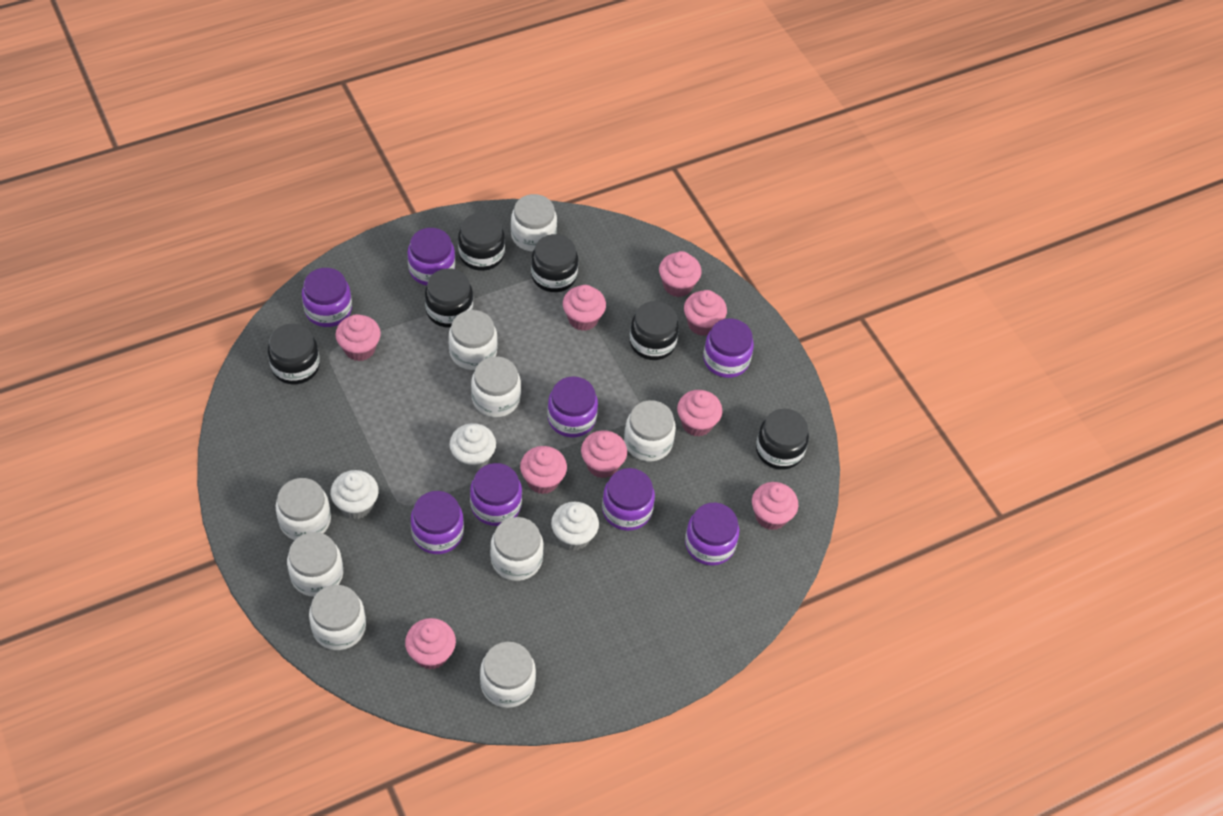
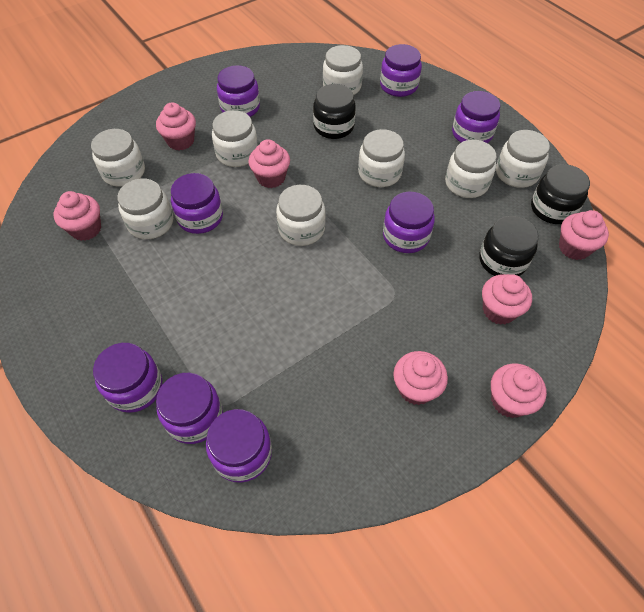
black jar: [268,324,320,384] [425,268,473,328] [458,213,505,271] [531,234,578,292] [630,301,679,360] [756,409,809,470] = 6 -> [313,84,356,139] [479,216,539,276] [531,164,590,224] = 3
pink cupcake: [336,314,381,361] [405,618,456,669] [520,446,567,494] [563,285,606,331] [581,430,627,478] [659,251,701,297] [677,390,722,437] [684,290,727,336] [752,482,798,530] = 9 -> [54,191,101,241] [156,102,196,150] [248,139,290,188] [393,351,448,405] [482,274,532,325] [491,363,547,418] [559,210,609,260] = 7
white cupcake: [331,470,379,519] [449,423,496,471] [551,502,599,551] = 3 -> none = 0
white jar: [276,478,331,540] [287,532,343,597] [309,585,366,650] [449,310,497,370] [471,356,521,417] [480,642,536,708] [490,517,544,581] [511,194,557,252] [624,400,676,462] = 9 -> [91,129,145,187] [117,178,173,239] [212,110,258,167] [276,185,325,246] [323,45,363,95] [358,129,405,187] [445,140,497,198] [496,130,550,188] = 8

